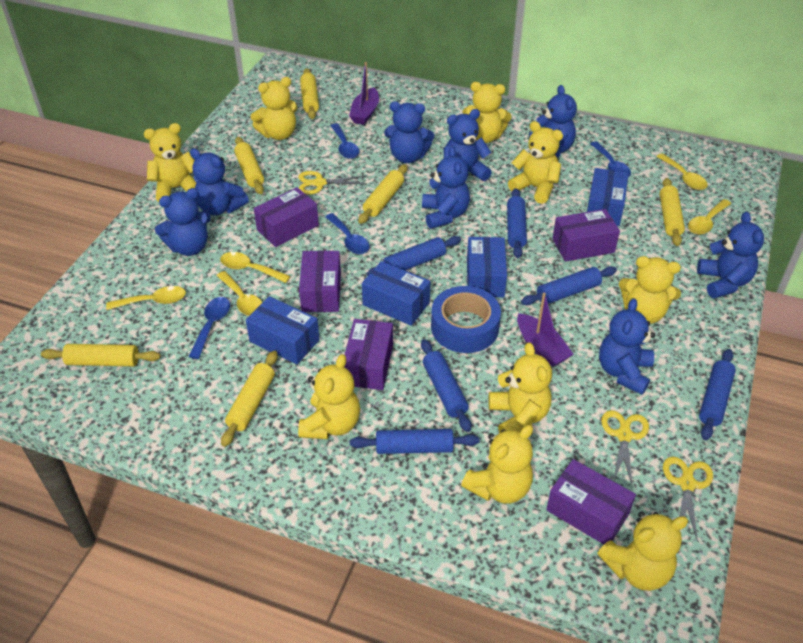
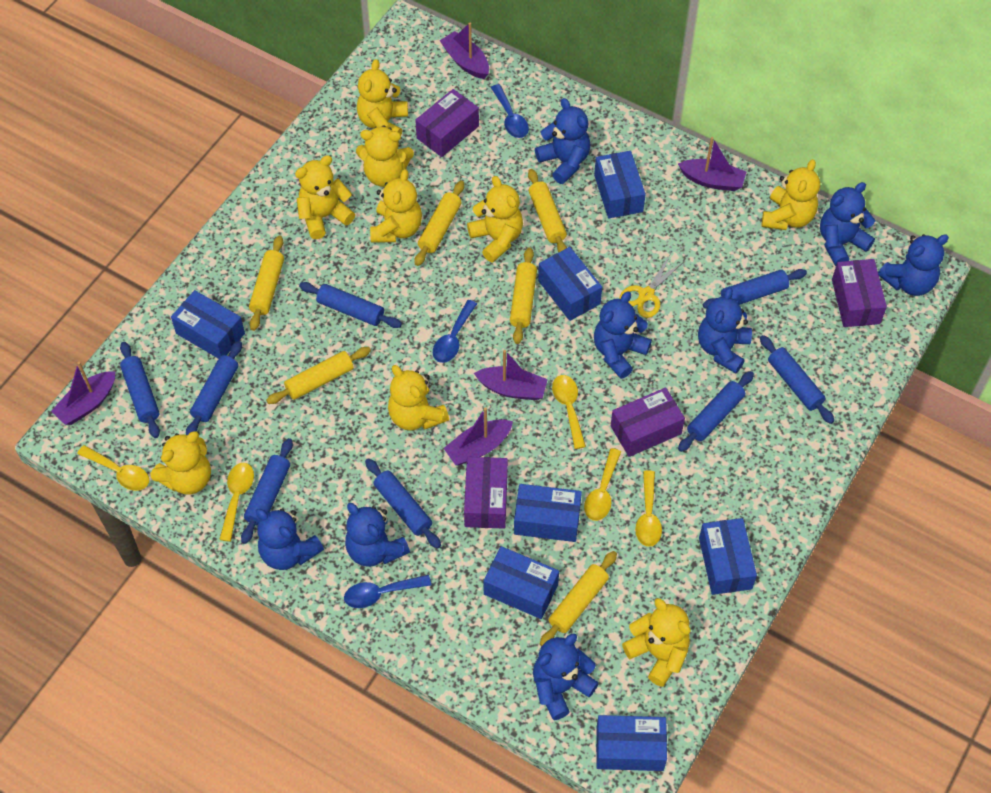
blue box: [246,296,320,364] [362,261,430,326] [467,237,507,297] [587,168,629,226] = 4 -> [171,290,245,359] [483,546,559,619] [514,484,582,542] [538,247,602,321] [594,151,646,218] [596,715,667,771] [699,518,757,595] = 7
blue rolling pin: [350,429,479,454] [367,236,461,276] [421,339,471,432] [507,188,527,258] [521,266,617,305] [699,349,736,440] = 6 -> [120,342,160,438] [186,341,242,435] [241,438,293,544] [299,282,402,328] [365,458,441,549] [678,371,754,452] [703,269,807,309] [760,335,834,424] = 8
blue spoon: [189,297,230,359] [325,213,370,254] [330,123,359,159] [590,141,631,177] = 4 -> [344,575,431,608] [433,300,477,363] [491,84,529,138] = 3
blue tape: [431,286,501,353] = 1 -> none = 0
purple boat: [349,62,379,125] [517,292,574,367] = 2 -> [51,362,116,425] [440,23,489,79] [444,407,513,465] [474,350,548,400] [678,137,746,191] = 5
purple box: [254,187,319,247] [299,250,341,312] [344,319,393,390] [546,459,636,544] [552,209,620,262] = 5 -> [415,89,479,157] [464,457,508,529] [611,388,685,457] [832,259,887,327] = 4
yellow scissors: [299,171,367,195] [601,410,649,488] [663,456,713,542] = 3 -> [620,255,683,318] = 1

